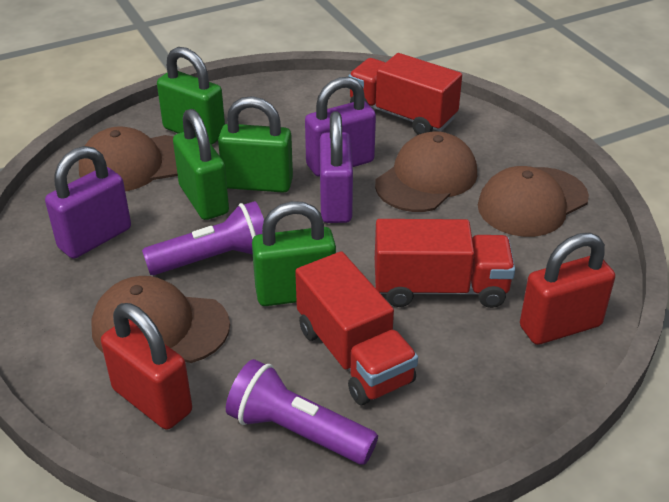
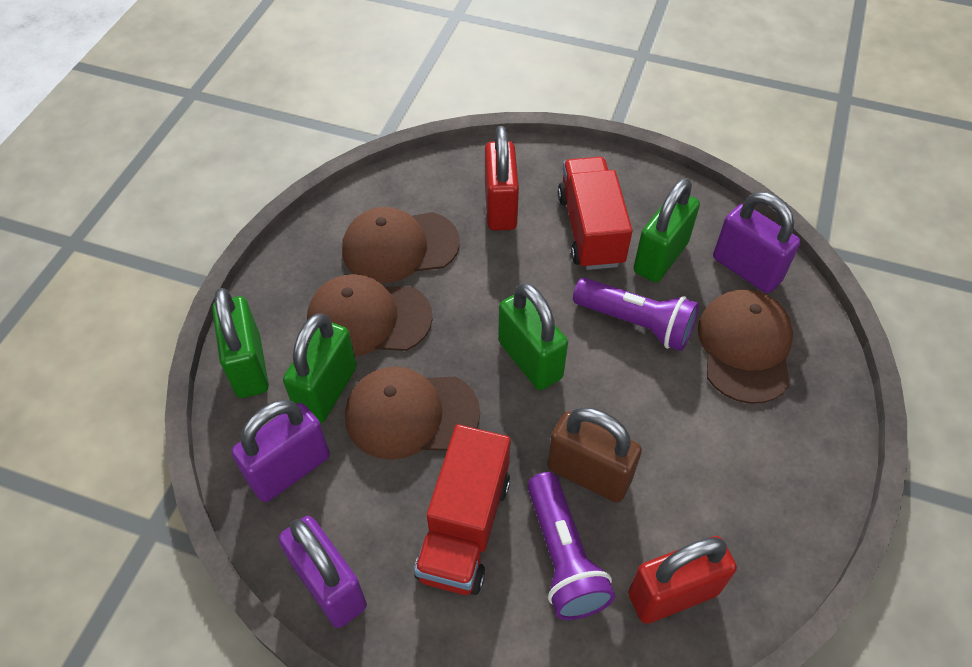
brown padlock: none = 0 -> [547,407,642,503] = 1
red truck: [295,251,418,405] [348,53,462,135] [375,219,515,308] = 3 -> [414,424,511,595] [558,157,633,270] = 2

